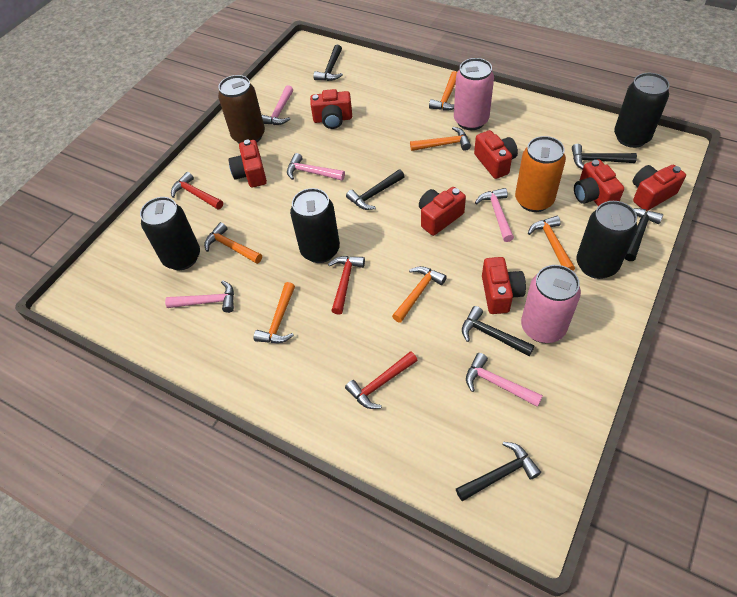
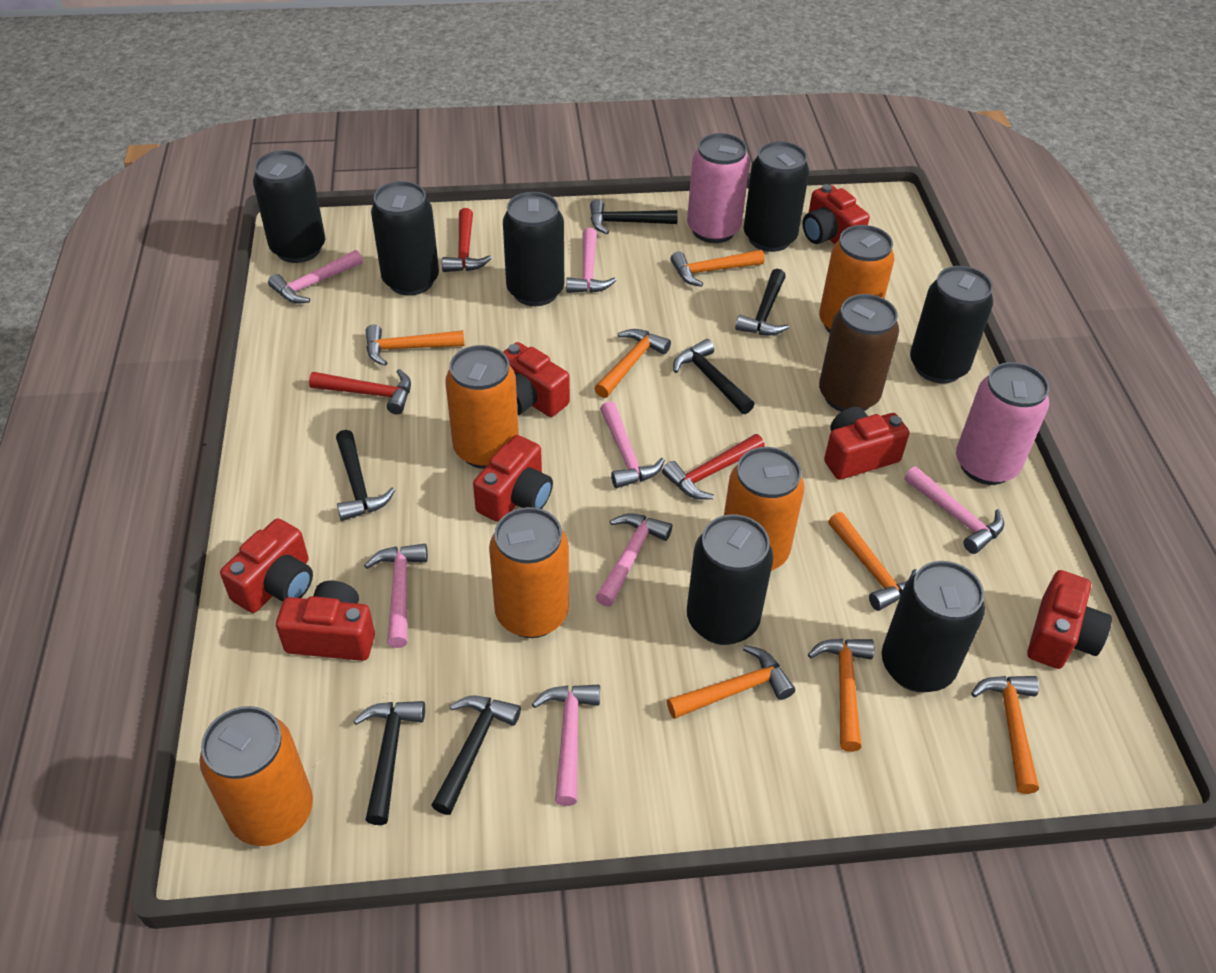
black can: [140,197,200,270] [290,188,340,263] [577,201,637,279] [614,73,669,148] = 4 -> [253,150,325,263] [371,181,439,295] [503,192,564,306] [687,514,773,645] [744,141,809,252] [882,561,985,692] [910,266,993,383] = 7
orange can: [515,136,566,212] = 1 -> [199,706,313,846] [445,345,519,469] [489,507,569,638] [724,447,804,571] [819,225,895,333] = 5
orange hammer: [204,222,262,264] [254,282,295,343] [392,266,447,323] [410,127,471,151] [429,71,457,111] [528,216,575,271] = 6 -> [366,325,465,366] [594,329,671,398] [667,645,795,719] [671,250,764,287] [808,639,874,752] [828,512,918,611] [971,676,1039,794] = 7
pink hammer: [165,280,234,313] [262,85,293,125] [287,153,345,180] [466,353,543,407] [475,188,514,242] = 5 -> [268,250,363,304] [364,544,428,648] [532,685,600,806] [566,228,616,293] [596,513,672,607] [600,401,665,488] [904,466,1004,554] = 7

